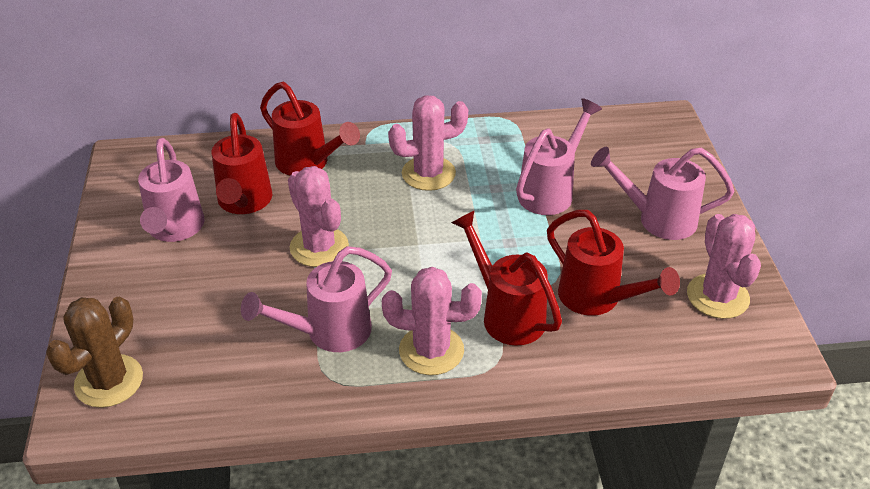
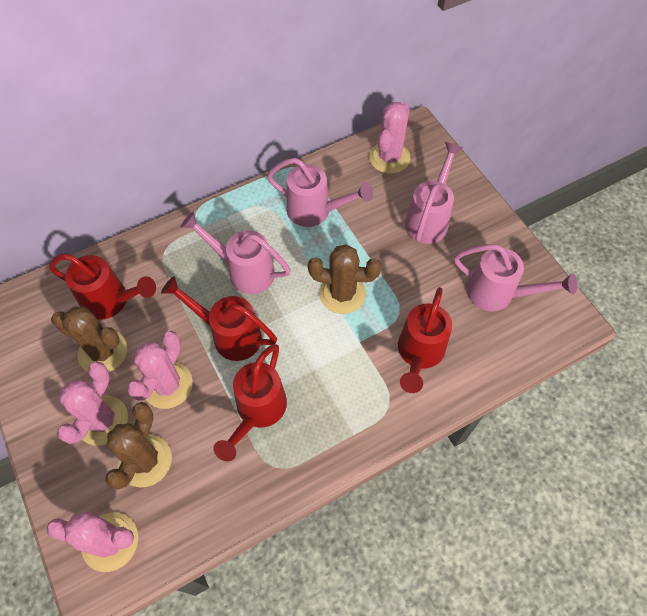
brown cactus: [46,297,143,408] = 1 -> [51,307,127,372] [105,402,172,490] [308,244,382,314] = 3

